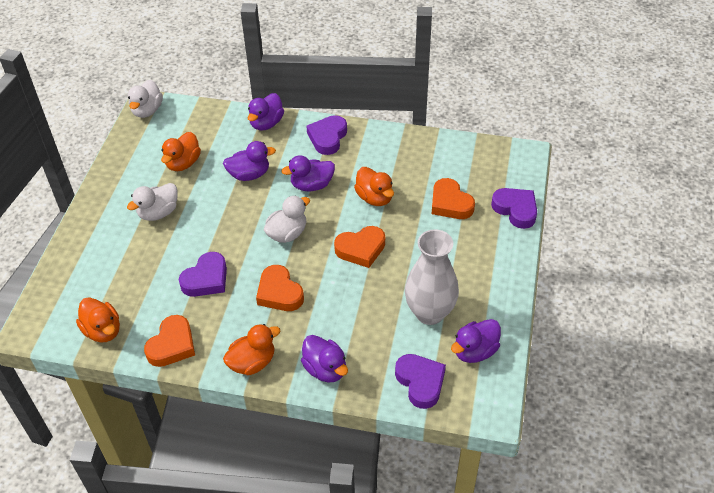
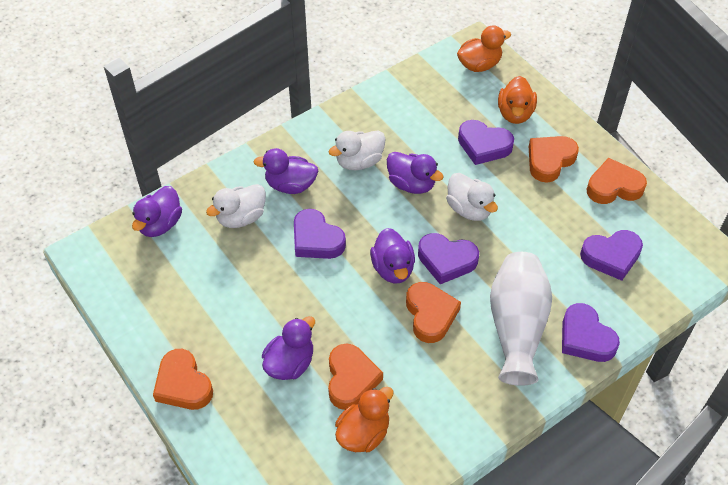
orange duck: [76,297,120,343] [161,132,201,171] [223,324,280,375] [354,167,394,206] = 4 -> [335,387,393,452] [457,25,511,72] [498,76,537,124] = 3
orange heart: [144,315,195,367] [256,265,304,311] [334,226,385,268] [432,178,475,219] = 4 -> [153,349,213,410] [328,343,383,410] [406,282,461,343] [529,136,579,183] [587,158,647,204] = 5
purple heart: [179,252,227,297] [306,115,347,155] [395,354,446,409] [491,188,537,229] = 4 -> [294,209,346,259] [418,233,479,284] [458,120,514,165] [562,303,620,362] [580,230,643,281] = 5

